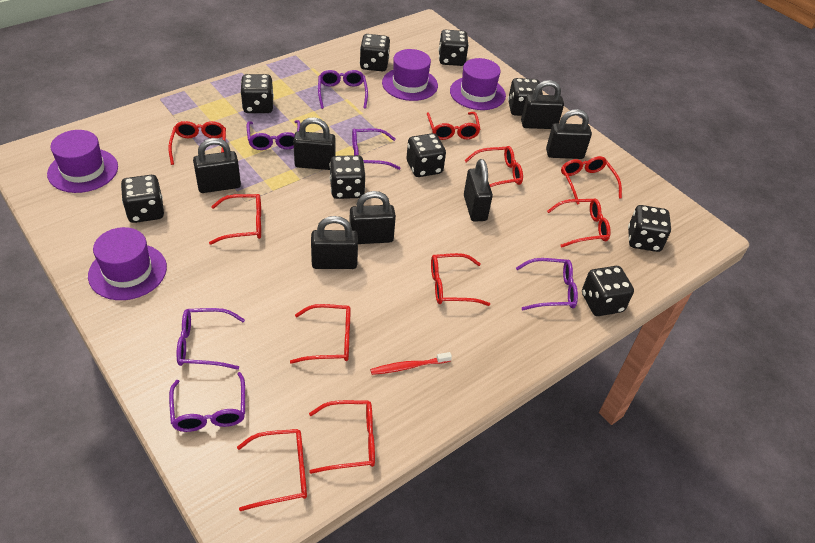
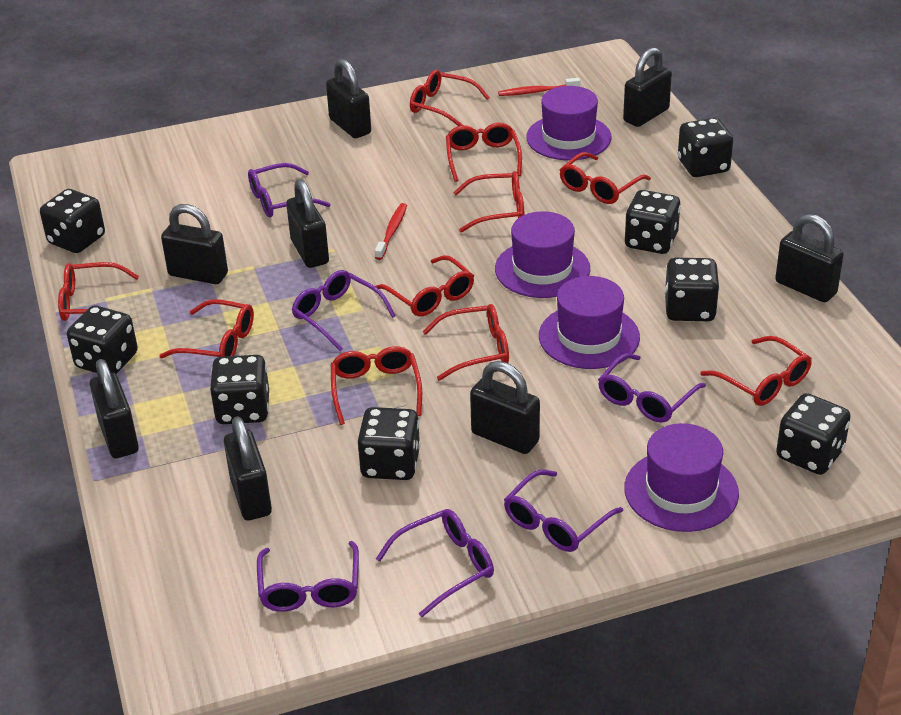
black dice: [121,175,164,223] [240,74,274,113] [330,155,365,199] [360,34,390,72] [406,133,446,177] [439,30,469,66] [508,78,543,116] [582,266,634,316] [628,205,671,252] = 9 -> [40,189,105,253] [67,306,138,374] [210,355,269,424] [358,407,420,480] [624,190,681,254] [664,258,720,321] [678,118,733,177] [776,393,851,475] = 8
black padlock: [193,138,241,193] [293,117,336,170] [311,216,358,269] [349,191,396,244] [464,159,493,222] [521,80,564,129] [546,109,592,159] = 7 -> [90,359,139,458] [161,204,228,284] [224,416,272,521] [286,179,329,268] [326,59,371,138] [470,361,540,454] [623,47,672,127] [775,214,844,302] = 8
red toothbrush: [370,352,452,375] = 1 -> [375,203,407,260] [498,78,580,96] = 2

